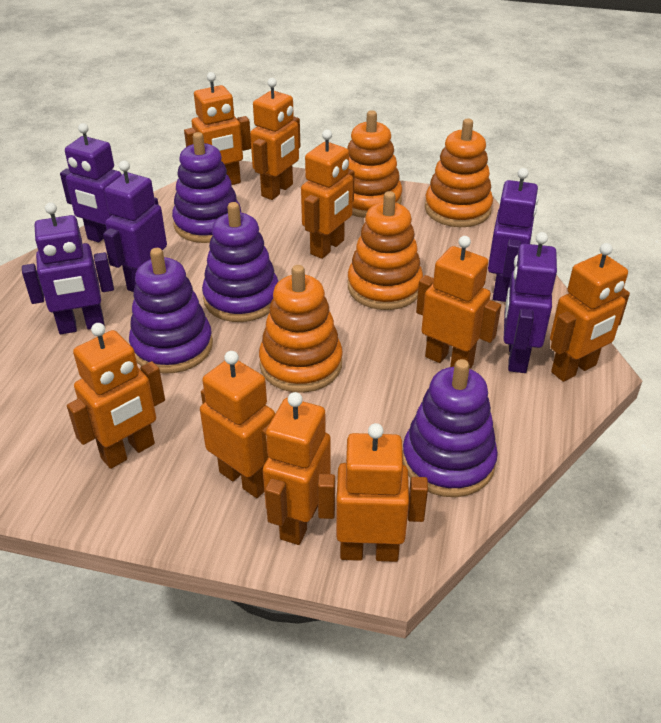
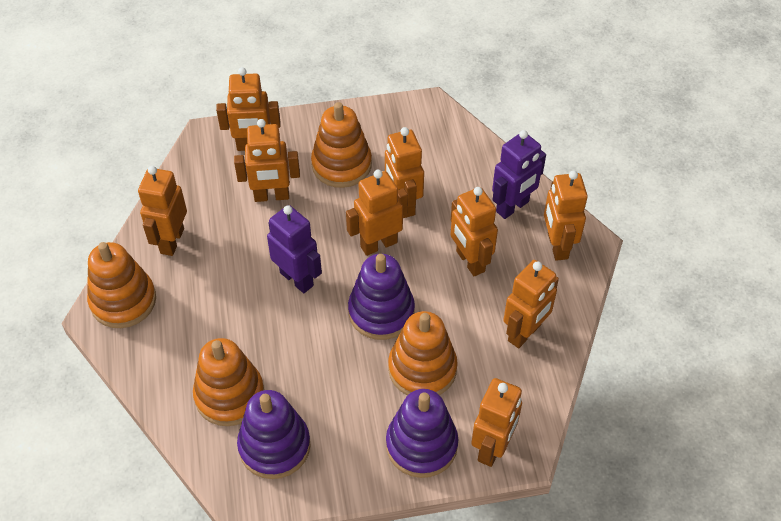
purple robot: [22,202,114,334] [60,123,122,243] [103,161,167,292] [488,168,539,302] [504,232,557,373] = 5 -> [267,205,322,293] [492,130,546,219] = 2
purple stacking toy: [129,248,213,373] [172,132,241,243] [202,202,278,322] [403,359,498,497] = 4 -> [237,390,311,479] [348,254,415,340] [386,389,458,478] = 3

